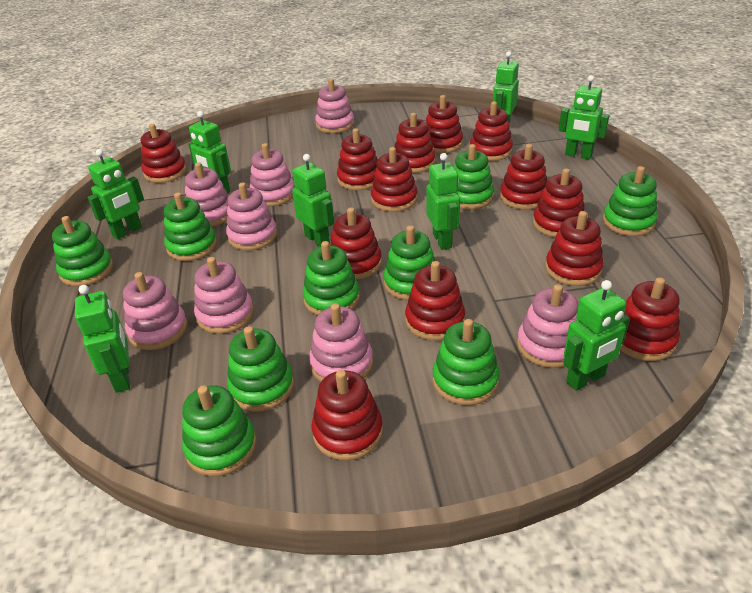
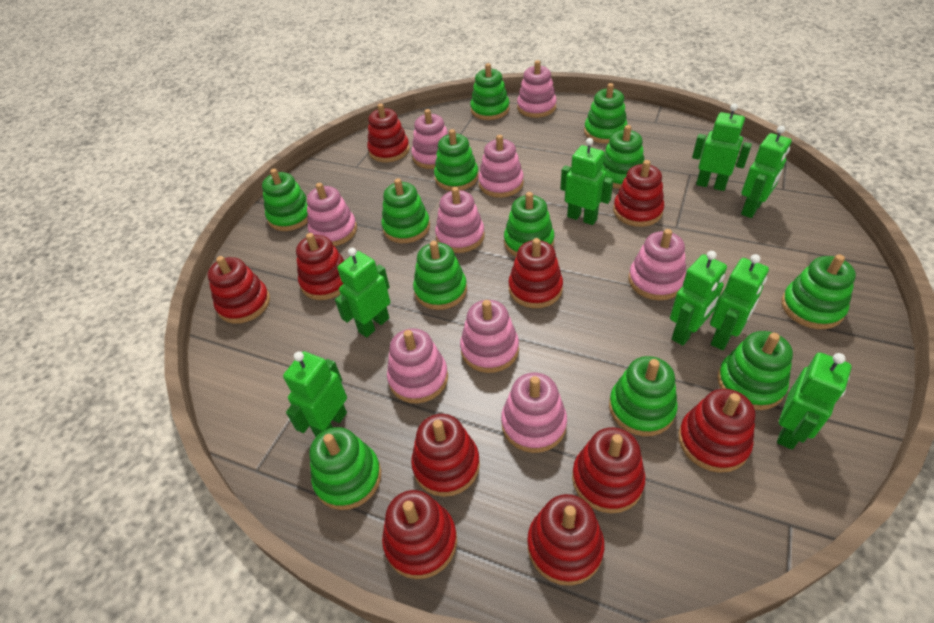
green stacking toy: [52,216,113,286] [164,192,217,261] [182,386,257,476] [227,326,294,412] [303,241,360,315] [384,225,436,300] [433,319,500,405] [453,144,494,209] [603,166,658,236] = 9 -> [262,169,308,231] [310,427,381,510] [382,179,430,243] [413,241,467,310] [434,129,479,191] [470,63,509,120] [504,192,554,257] [584,83,627,144] [601,125,644,189] [609,356,678,436] [717,331,793,410] [782,254,856,329] = 12
pink stacking toy: [123,272,187,350] [185,162,229,227] [194,257,254,334] [226,182,277,250] [249,143,295,206] [309,303,373,382] [315,79,354,133] [517,284,578,368] = 8 -> [306,183,357,246] [387,328,448,403] [412,109,448,169] [435,187,485,253] [460,300,519,373] [478,135,524,198] [501,373,567,453] [517,60,557,118] [629,229,686,300] = 9
red stacking toy: [141,124,186,183] [312,370,383,461] [330,208,382,280] [337,128,378,190] [371,147,417,212] [394,113,436,173] [405,261,465,341] [426,95,463,153] [470,101,513,161] [500,144,547,210] [533,168,585,237] [545,211,604,286] [620,277,680,361] = 13 -> [208,256,270,324] [296,233,345,300] [367,104,410,162] [382,490,457,579] [411,414,480,497] [508,238,563,308] [527,494,604,586] [572,427,646,513] [613,160,664,227] [678,389,755,473] = 10

